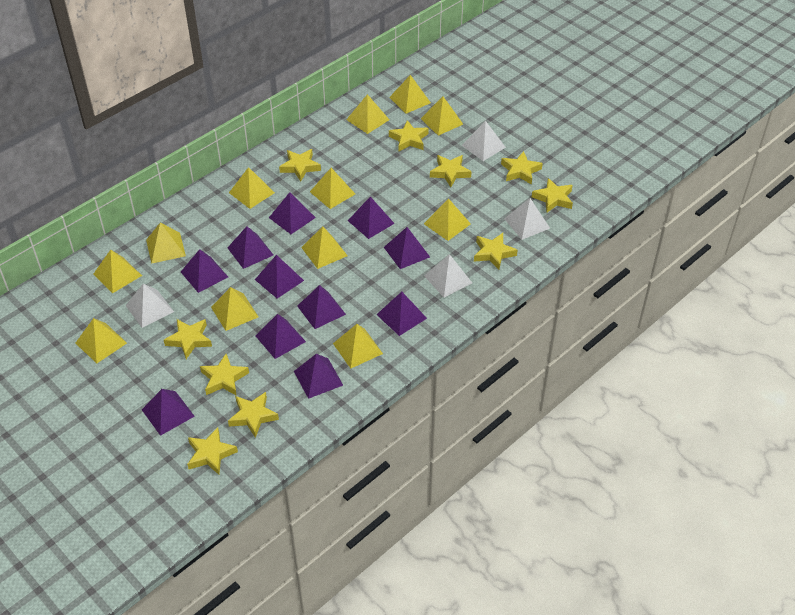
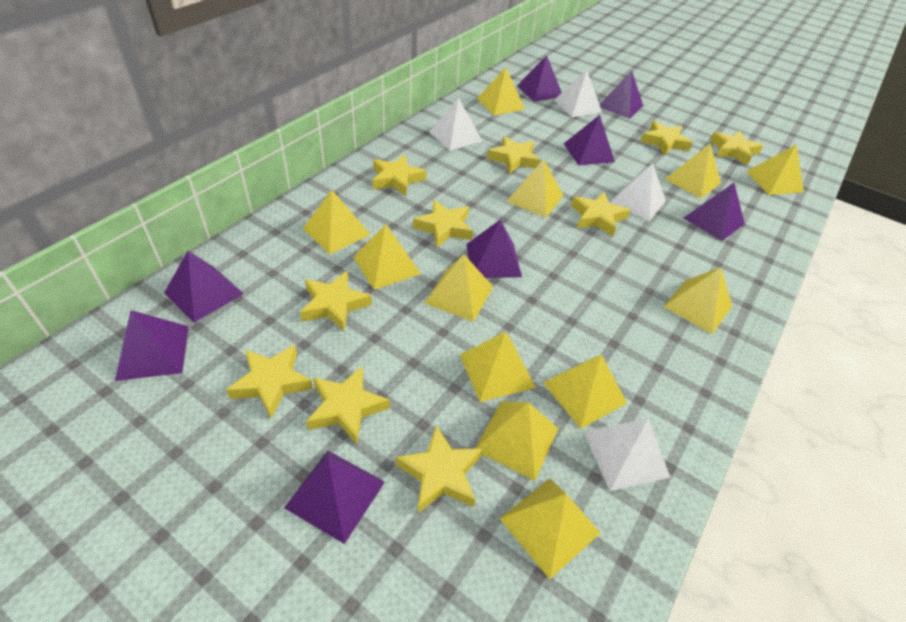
purple pyramid: [142,389,195,436] [181,249,228,293] [228,226,273,269] [255,255,304,298] [256,314,306,359] [269,192,316,234] [294,354,343,399] [297,285,346,329] [348,197,395,239] [376,292,427,336] [384,227,430,269] = 11 -> [115,310,189,381] [164,251,244,323] [284,451,385,544] [466,220,522,278] [517,55,562,102] [564,115,615,165] [599,70,643,119] [684,183,745,241] = 8

